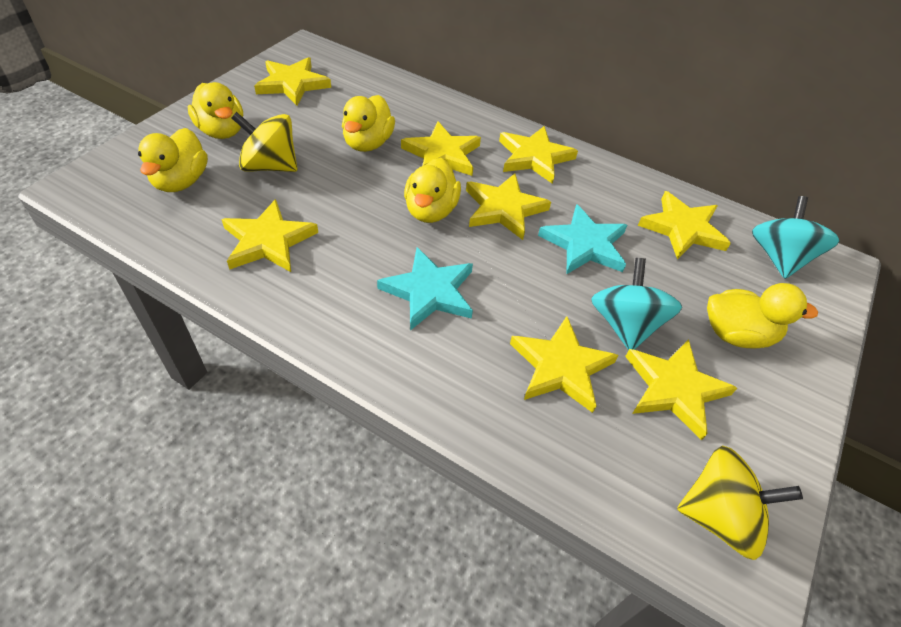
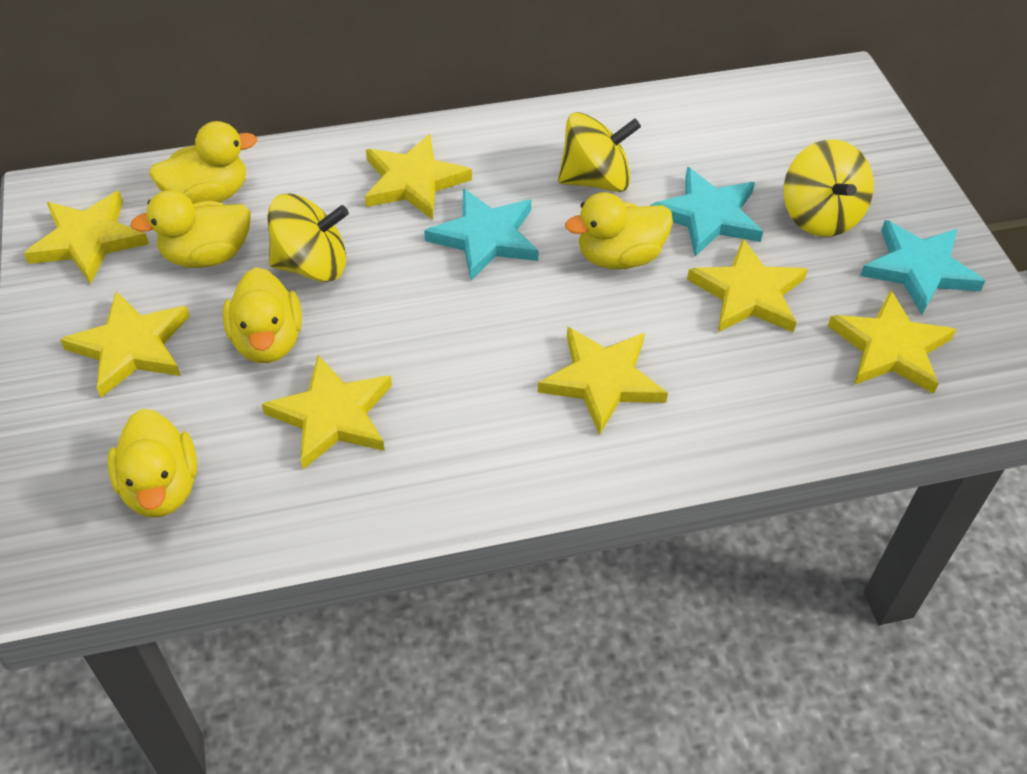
turquoise spinning top: [591,258,682,350] [752,196,840,279] = 2 -> none = 0
turquoise star: [377,247,473,331] [538,204,627,274] = 2 -> [424,188,539,281] [650,167,763,256] [860,220,985,315] = 3
yellow spinning top: [231,112,298,172] [677,445,803,560] = 2 -> [267,193,349,282] [558,112,641,192] [783,139,874,237] = 3
yellow star: [221,199,318,272] [254,57,331,106] [401,121,481,176] [466,173,551,240] [499,126,578,184] [510,316,618,413] [625,339,737,440] [638,191,731,260] = 8 -> [24,191,149,284] [60,291,190,398] [262,355,392,469] [365,134,472,220] [538,327,668,435] [687,239,808,332] [828,290,957,394] = 7

